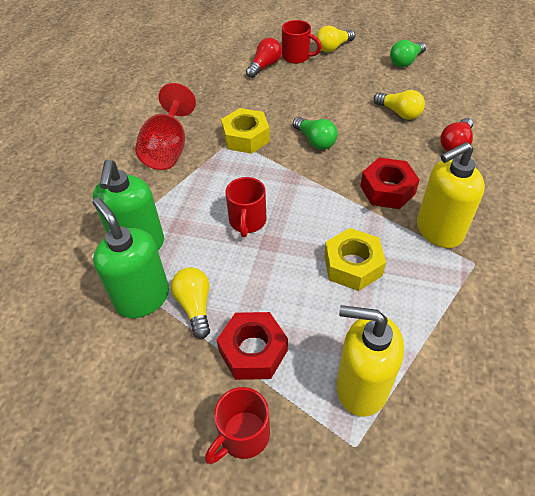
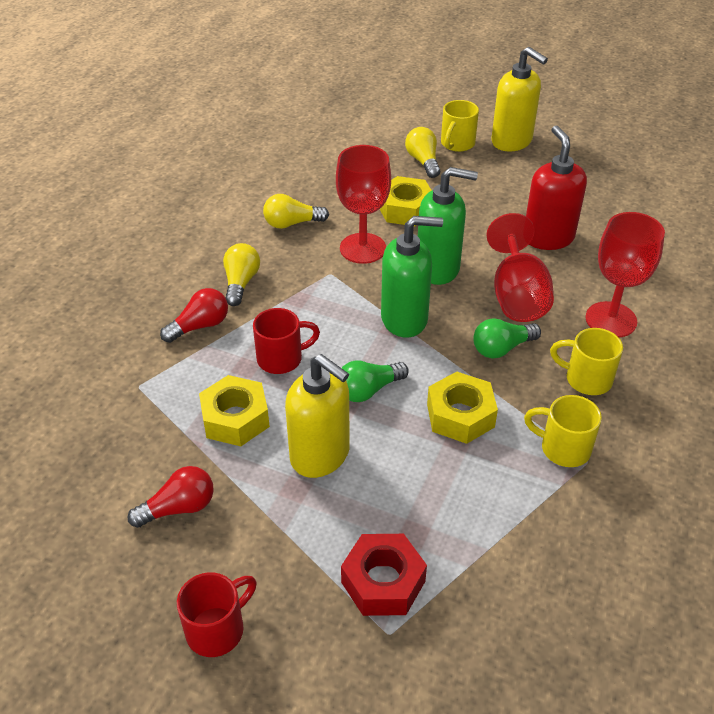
red goblet: [135,83,196,170] = 1 -> [336,145,391,264] [486,213,554,322] [585,212,665,337] = 3
red mug: [205,387,270,464] [226,177,267,237] [282,20,322,64] = 3 -> [177,572,257,657] [253,308,320,374] = 2
red nut: [217,312,288,380] [360,157,420,209] = 2 -> [341,534,427,616] = 1
red soap dispenser: none = 0 -> [526,125,587,250] = 1
yellow mug: none = 0 -> [441,100,479,152] [524,395,602,467] [550,328,623,395] = 3
yellow nut: [221,108,270,154] [324,228,386,291] = 2 -> [199,375,270,446] [380,176,432,226] [427,372,498,444] = 3

